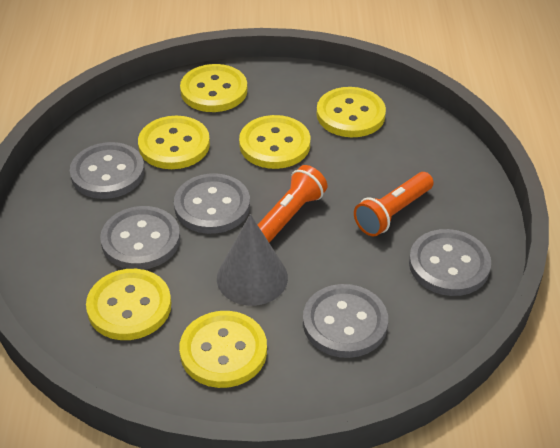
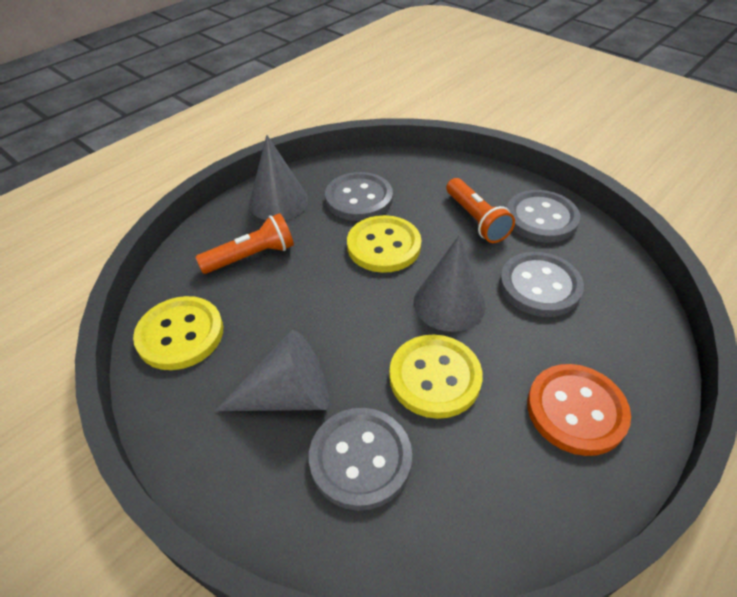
grey button: [70,142,145,199] [100,206,180,270] [174,174,250,234] [303,284,388,358] [409,229,491,296] = 5 -> [309,408,412,511] [325,172,393,221] [500,252,584,317] [507,190,580,243] = 4
grey cone: [217,214,288,306] = 1 -> [215,330,329,411] [249,135,308,220] [414,235,485,332] = 3
orange button: none = 0 -> [527,364,631,456] = 1
yellow button: [86,269,171,340] [138,116,210,169] [179,311,267,388] [180,64,247,112] [239,115,310,169] [317,87,386,137] = 6 -> [133,296,223,370] [347,215,421,273] [389,334,483,419] = 3

